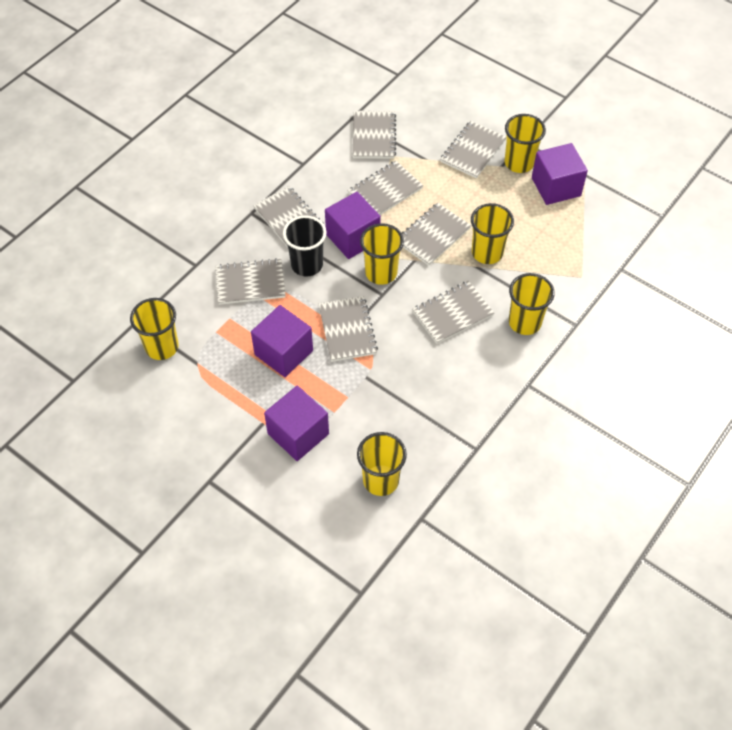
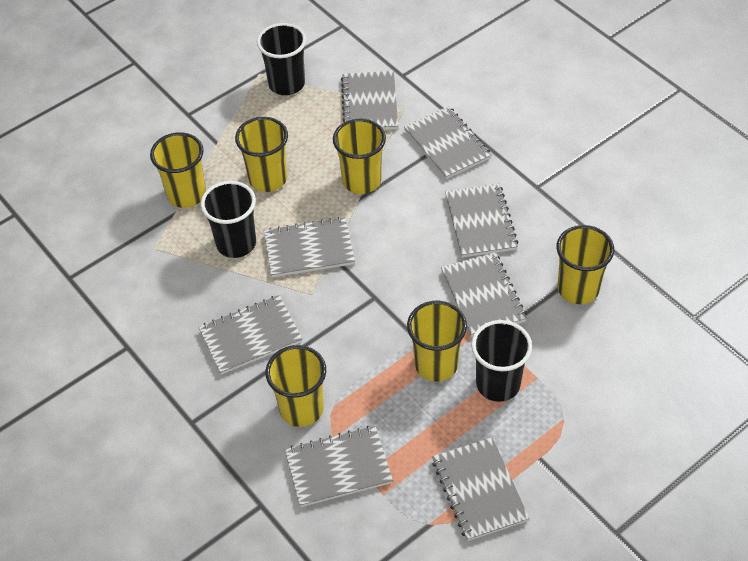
black cup: [283,215,326,277] = 1 -> [201,181,256,258] [257,23,306,95] [471,320,532,402] = 3
purple cube: [251,305,313,377] [264,386,329,461] [325,192,381,259] [532,143,588,205] = 4 -> none = 0

